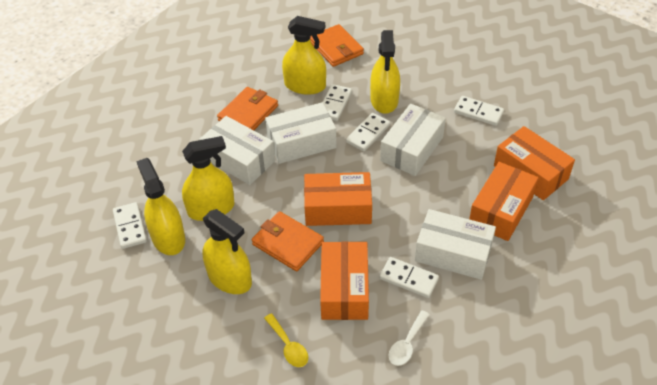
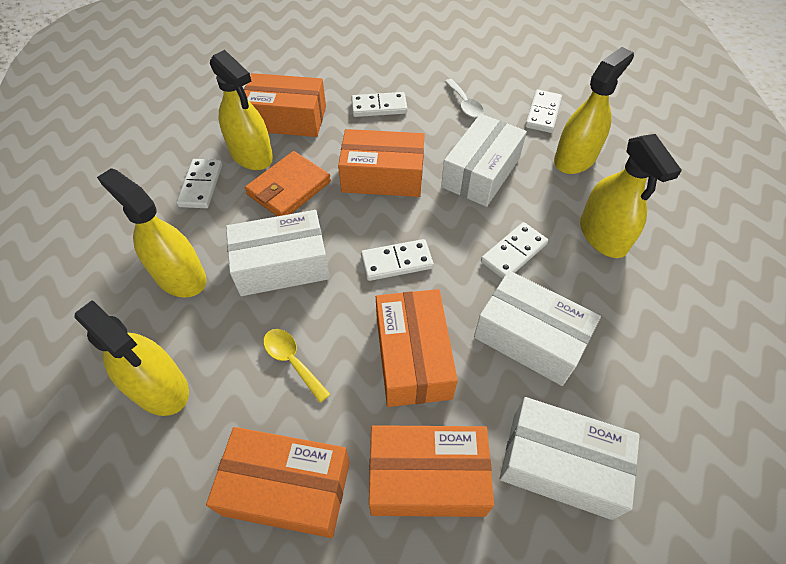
orange box: [304,172,372,226] [320,241,369,320] [469,162,538,241] [494,126,575,200] = 4 -> [206,427,350,538] [244,73,326,137] [338,129,425,197] [369,425,494,517] [376,289,458,407] = 5
orange wallet: [217,87,278,130] [252,211,324,271] [310,24,364,67] = 3 -> [245,151,331,216] = 1

